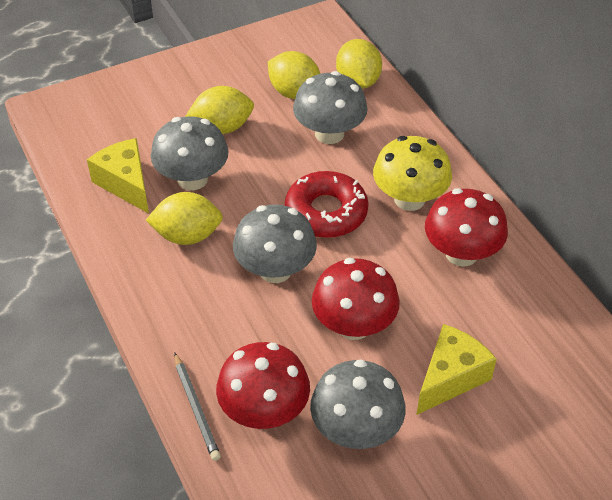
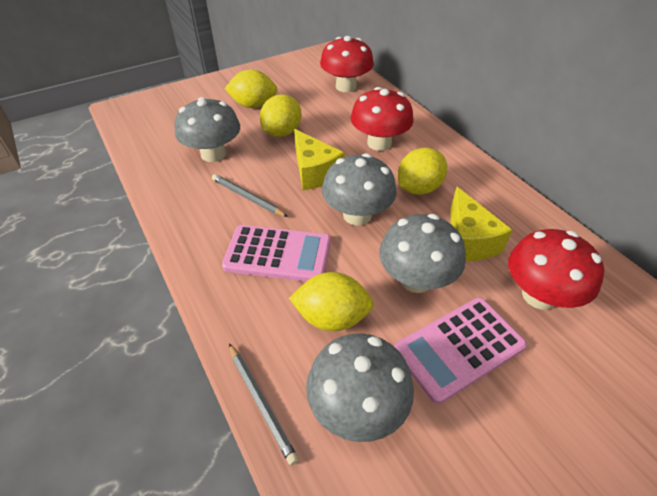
grey pencil: [174,352,221,461] = 1 -> [212,174,288,217] [229,343,299,466] = 2
pink calculator: none = 0 -> [222,225,331,281] [394,297,527,404] = 2
red donut: [285,171,368,238] = 1 -> none = 0
yellow mushroom: [373,136,452,211] = 1 -> none = 0

